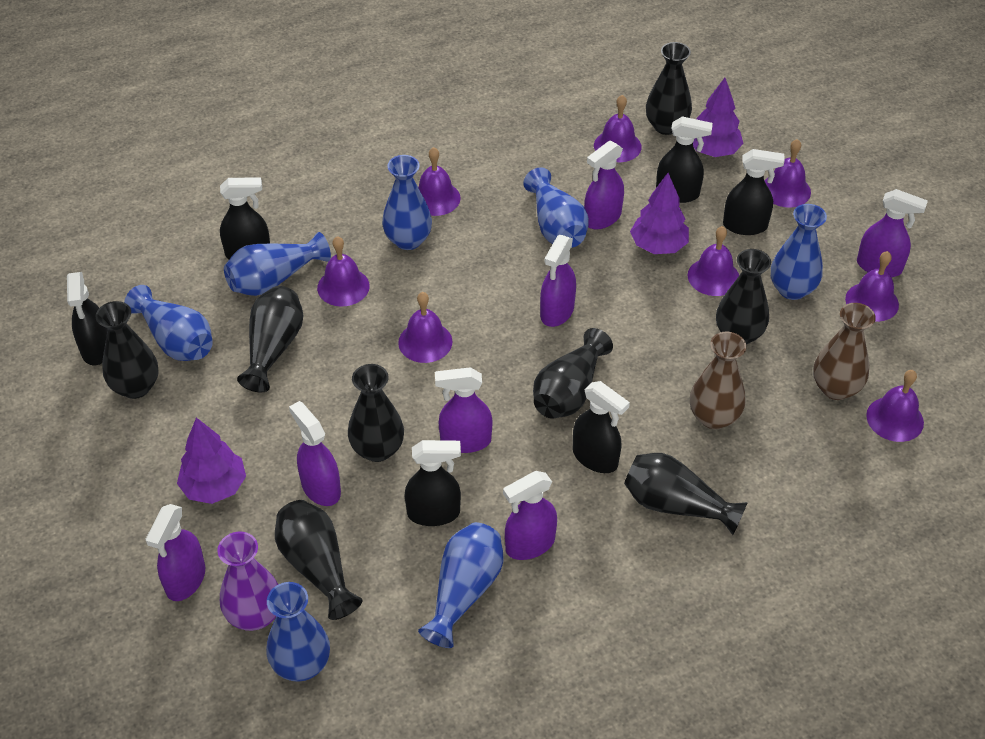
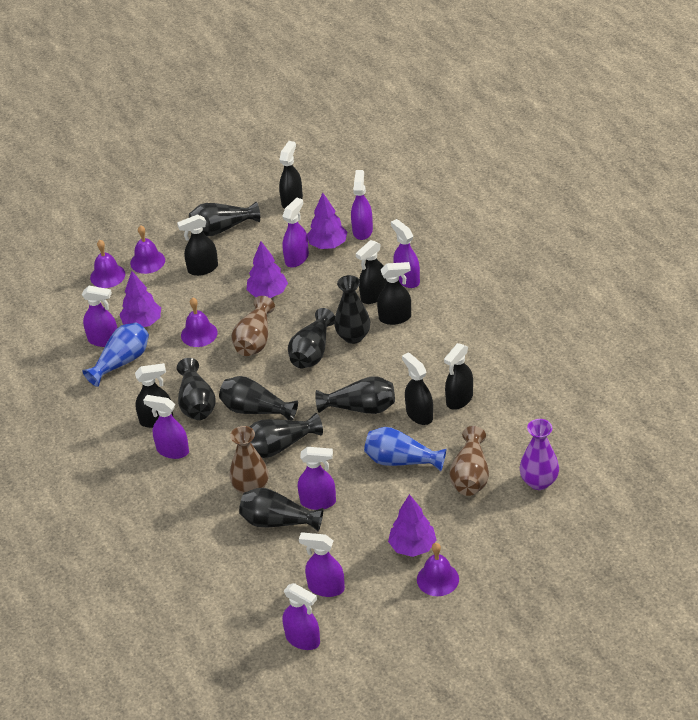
black spray bottle: [67,272,108,365] [220,177,270,259] [404,440,461,526] [573,381,630,473] [656,116,713,203] [723,149,785,235] = 6 -> [135,363,173,428] [177,214,218,276] [279,141,303,209] [356,240,387,304] [377,262,411,325] [402,352,433,425] [444,343,473,410] = 7
blue vase: [124,285,213,361] [224,232,331,296] [266,582,330,682] [382,155,432,250] [418,522,504,648] [523,167,589,248] [771,204,827,300] = 7 -> [82,322,149,387] [364,427,447,472] = 2
brown vase: [690,332,746,429] [813,303,876,400] = 2 -> [230,426,269,494] [231,296,275,356] [450,426,489,496] = 3
purple bell: [317,236,370,307] [398,292,452,363] [418,147,461,216] [594,95,642,162] [688,226,739,296] [764,139,811,208] [845,251,899,322] [866,370,924,442] = 8 -> [90,240,125,288] [130,225,165,274] [181,298,218,347] [417,543,459,596] = 4
purple spray bottle: [145,504,205,601] [289,401,341,506] [435,367,492,453] [503,471,557,560] [540,235,576,327] [584,141,624,230] [857,189,928,277] = 7 -> [82,286,117,347] [143,395,189,459] [282,198,309,268] [282,583,320,650] [298,447,336,510] [299,532,345,597] [351,170,373,240] [391,219,420,288] = 8
purple tree: [177,417,246,504] [630,173,689,254] [693,78,743,157] = 3 -> [119,271,161,327] [247,242,288,298] [307,193,347,249] [388,494,436,557] = 4

